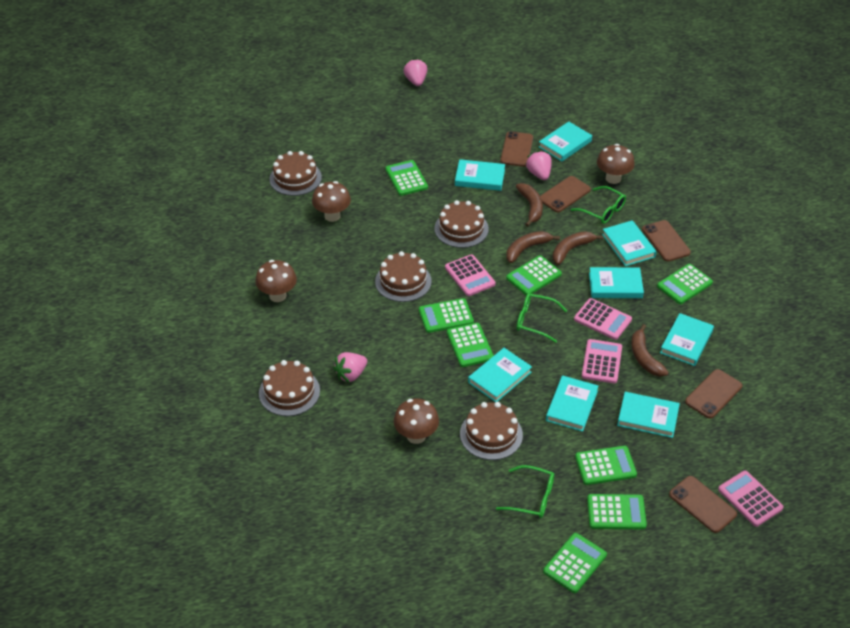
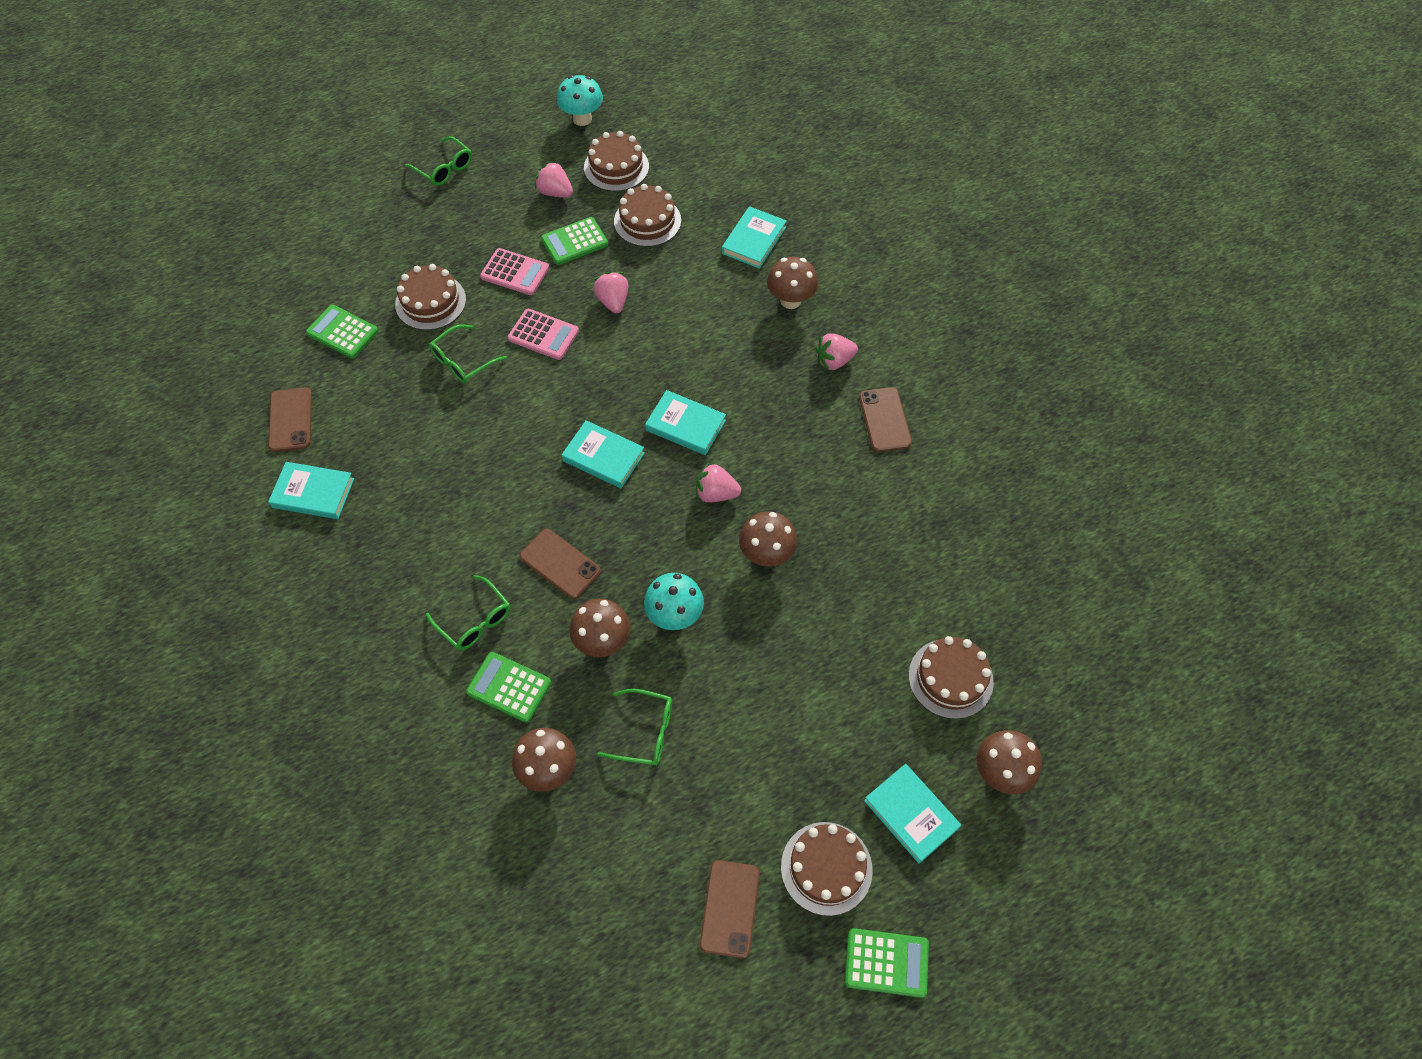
brown banana: [506,231,560,263] [516,183,543,227] [553,231,604,265] [631,324,669,377] = 4 -> none = 0
brown mushroom: [255,260,297,302] [312,181,351,222] [393,398,439,444] [597,144,635,184] = 4 -> [512,728,576,792] [570,599,630,657] [739,511,797,567] [767,256,818,309] [977,730,1042,794] = 5
brown phone: [500,131,533,167] [540,176,591,212] [642,220,691,262] [669,476,737,533] [685,369,742,419] = 5 -> [268,387,312,452] [520,529,601,599] [700,860,760,958] [859,387,912,452] = 4
green calculator: [386,160,428,196] [419,298,474,333] [447,323,494,367] [506,255,562,296] [543,533,607,593] [575,446,637,485] [587,494,647,529] [657,264,713,304] = 8 -> [306,305,378,359] [466,652,551,723] [541,217,608,265] [845,928,929,998] = 4
green glasses: [496,465,554,518] [517,293,567,343] [571,186,626,224] = 3 -> [405,136,472,186] [426,575,510,650] [429,325,507,383] [597,689,672,766] = 4
pink calculator: [445,254,496,296] [574,298,632,340] [582,339,622,383] [718,471,783,527] = 4 -> [480,248,549,295] [508,309,579,360] = 2
pink strawberry: [333,352,367,383] [403,58,427,86] [526,150,552,180] = 3 -> [535,161,573,198] [593,272,628,313] [696,463,741,503] [815,333,858,371] = 4
turquoise book: [455,159,505,191] [468,348,532,402] [539,122,592,161] [546,375,599,432] [589,267,644,298] [602,220,656,266] [617,392,680,438] [660,313,714,366] = 8 -> [268,462,354,519] [561,420,645,488] [645,390,726,455] [722,206,786,269] [864,764,961,864] = 5
turquoise mushroom: none = 0 -> [557,75,603,126] [644,573,704,630] = 2

